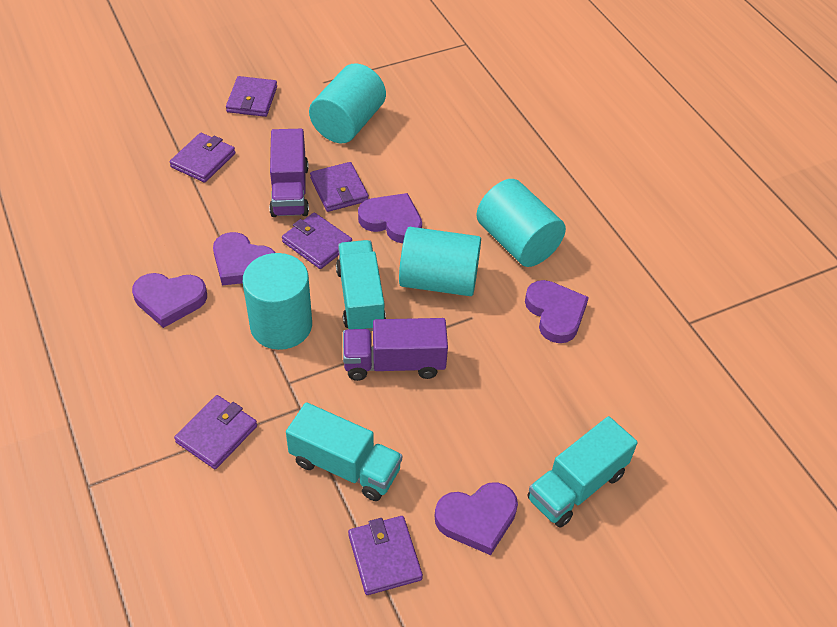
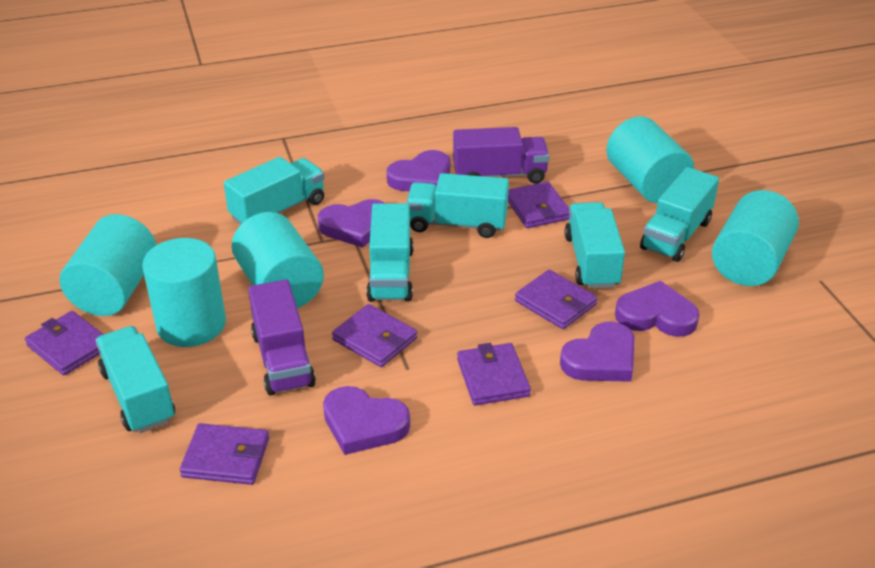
turquoise cylinder: [243,253,312,350] [309,63,386,143] [399,227,481,296] [477,179,566,267] = 4 -> [60,214,156,316] [142,238,226,347] [232,212,324,308] [606,116,694,203] [712,190,799,286] = 5
turquoise truck: [286,402,402,501] [336,240,386,331] [527,416,638,528] = 3 -> [95,326,175,433] [224,157,325,225] [366,203,414,302] [406,173,509,238] [565,202,625,289] [640,167,719,262] = 6

